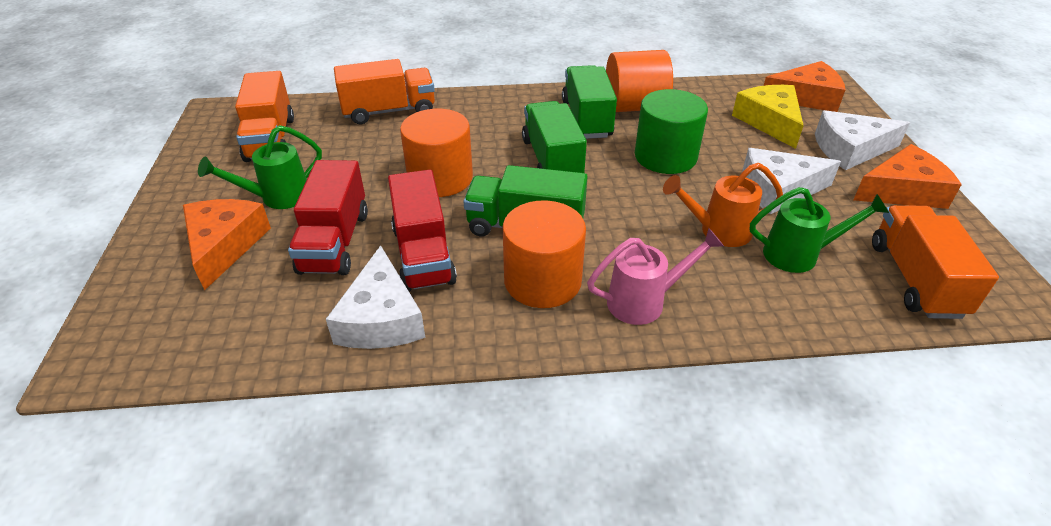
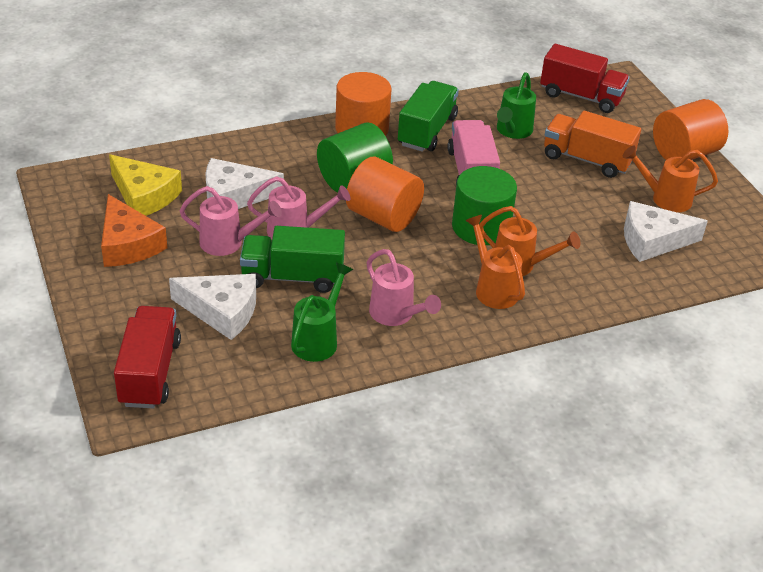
green cylinder: [635,89,708,174] = 1 -> [317,122,393,192] [452,166,517,245] = 2
green truck: [463,165,588,237] [522,101,587,173] [562,65,617,139] = 3 -> [240,226,345,293] [398,81,459,152] = 2
orange cheese: [183,199,271,290] [764,61,845,112] [853,144,962,209] = 3 -> [101,194,167,267] = 1
orange truck: [235,71,294,162] [334,59,435,124] [872,205,999,319] = 3 -> [544,111,641,178] = 1
orange watering can: [663,163,783,247] = 1 -> [465,215,525,309] [479,206,581,276] [623,145,718,212] = 3
pink truck: none = 0 -> [447,120,500,185] = 1
pink watering can: [587,228,724,325] = 1 -> [179,186,282,256] [247,176,351,240] [367,249,441,326] = 3

